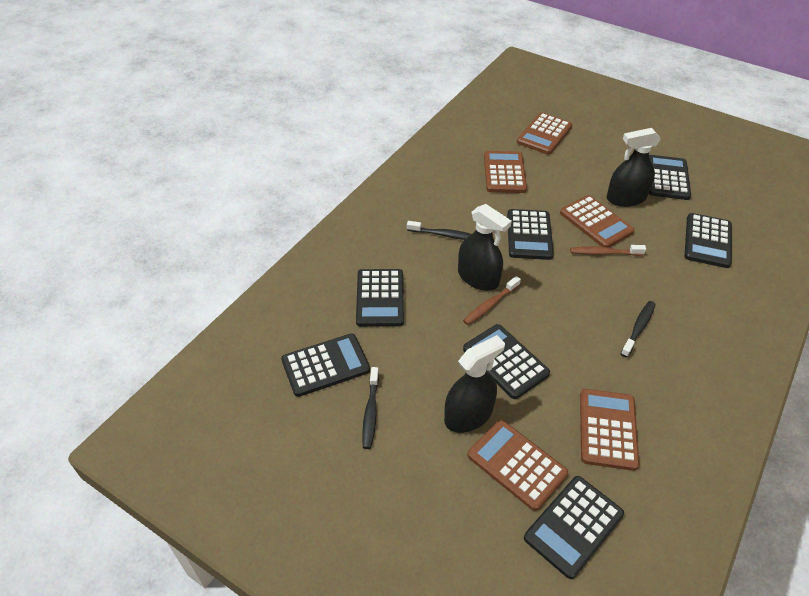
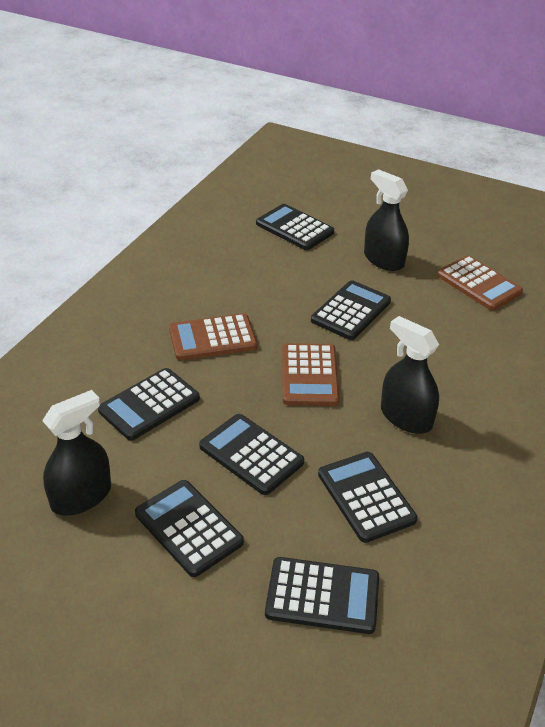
black toothbrush: [362,367,379,449] [407,221,471,240] [621,301,655,358] = 3 -> none = 0
brown calculator: [467,420,568,511] [484,151,527,193] [517,113,572,155] [560,195,635,247] [580,389,639,471] = 5 -> [169,313,257,360] [282,343,339,406] [437,255,523,311] = 3
brown toothbrush: [463,276,521,325] [570,245,646,256] = 2 -> none = 0

